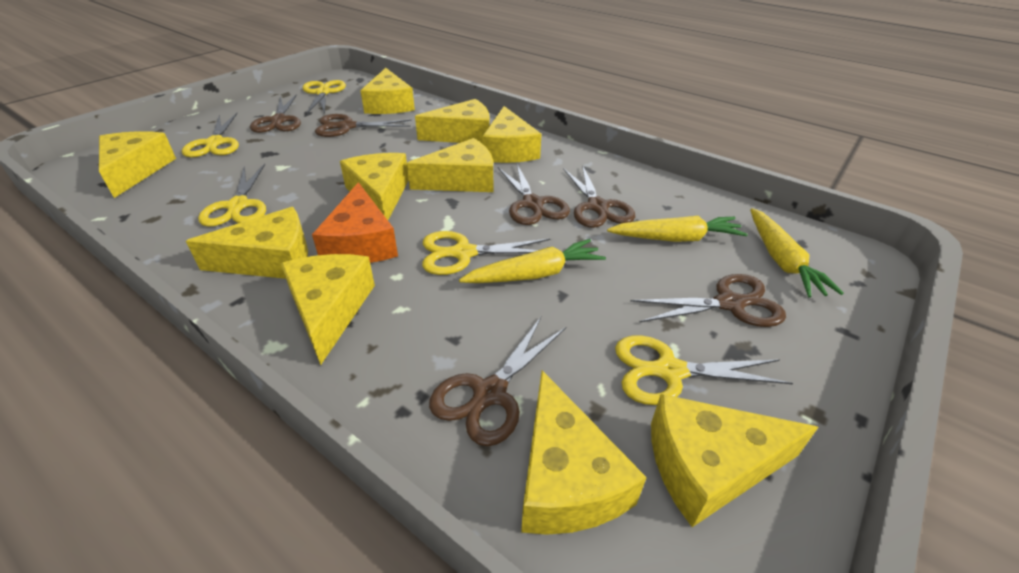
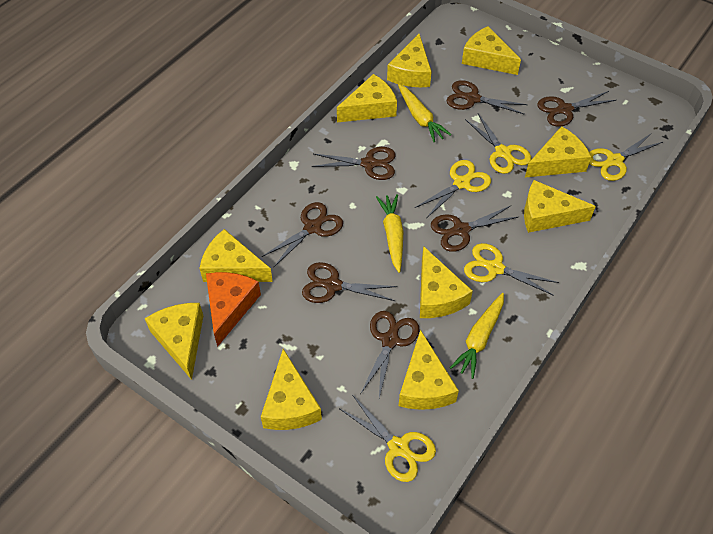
brown scissors: [250,94,301,133] [315,114,412,137] [429,317,566,446] [498,164,570,225] [563,165,635,228] [630,274,786,327] = 6 -> [262,202,343,268] [302,262,397,303] [312,147,395,180] [361,311,420,398] [431,206,518,252] [447,80,528,115] [537,91,617,127] = 7

